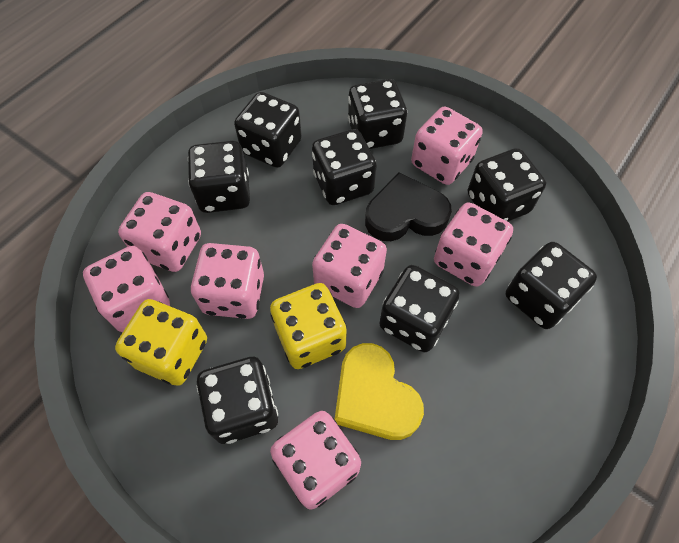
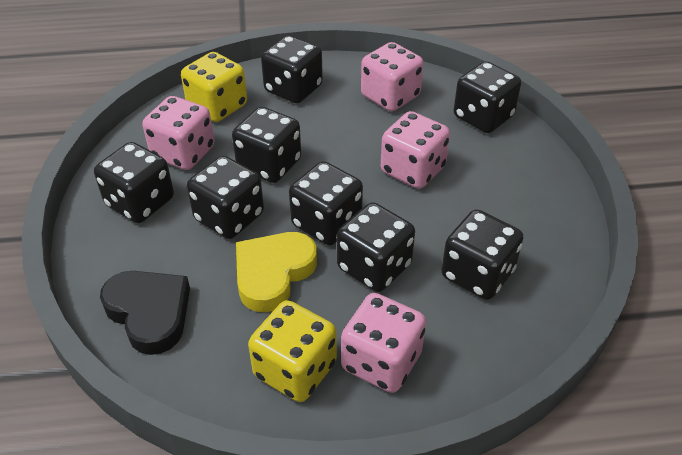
pink dice: [83,246,170,332] [118,192,201,272] [191,243,264,319] [270,411,361,510] [312,224,387,308] [411,107,483,185] [434,202,513,287] = 7 -> [142,96,214,170] [341,293,426,393] [361,42,424,112] [381,111,450,189] = 4

